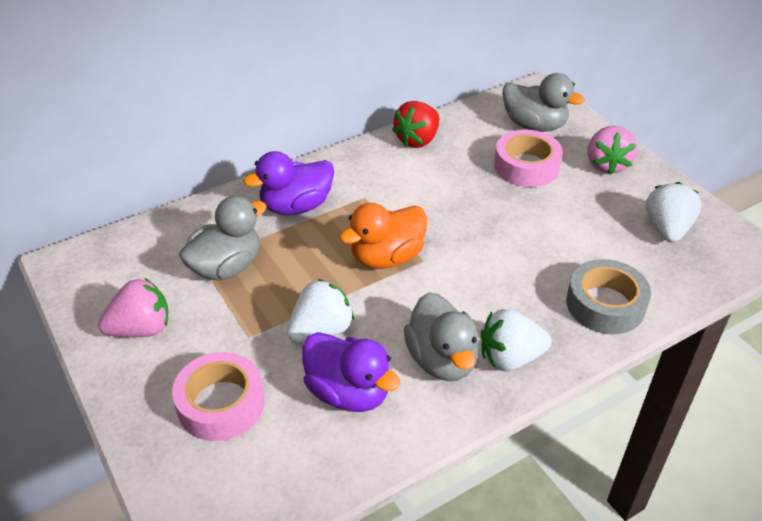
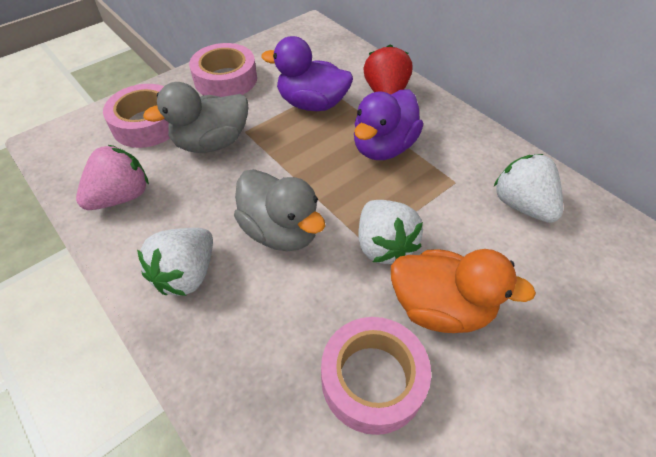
grey duck: [179,196,267,280] [404,292,480,381] [502,73,585,132] = 3 -> [143,82,248,153] [234,169,325,252] = 2
grey tape: [566,259,651,334] = 1 -> none = 0
pink strawberry: [98,277,169,337] [588,126,638,175] = 2 -> [76,145,149,210] = 1
pink tape: [172,352,265,441] [494,130,563,187] = 2 -> [103,84,170,148] [189,43,257,97] [321,317,431,435] = 3

